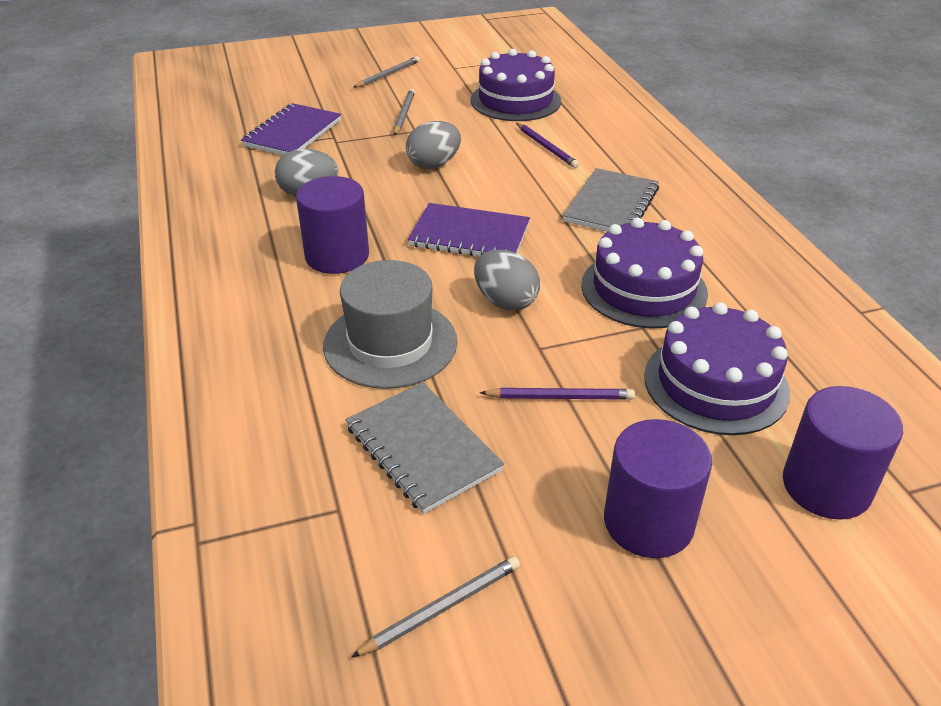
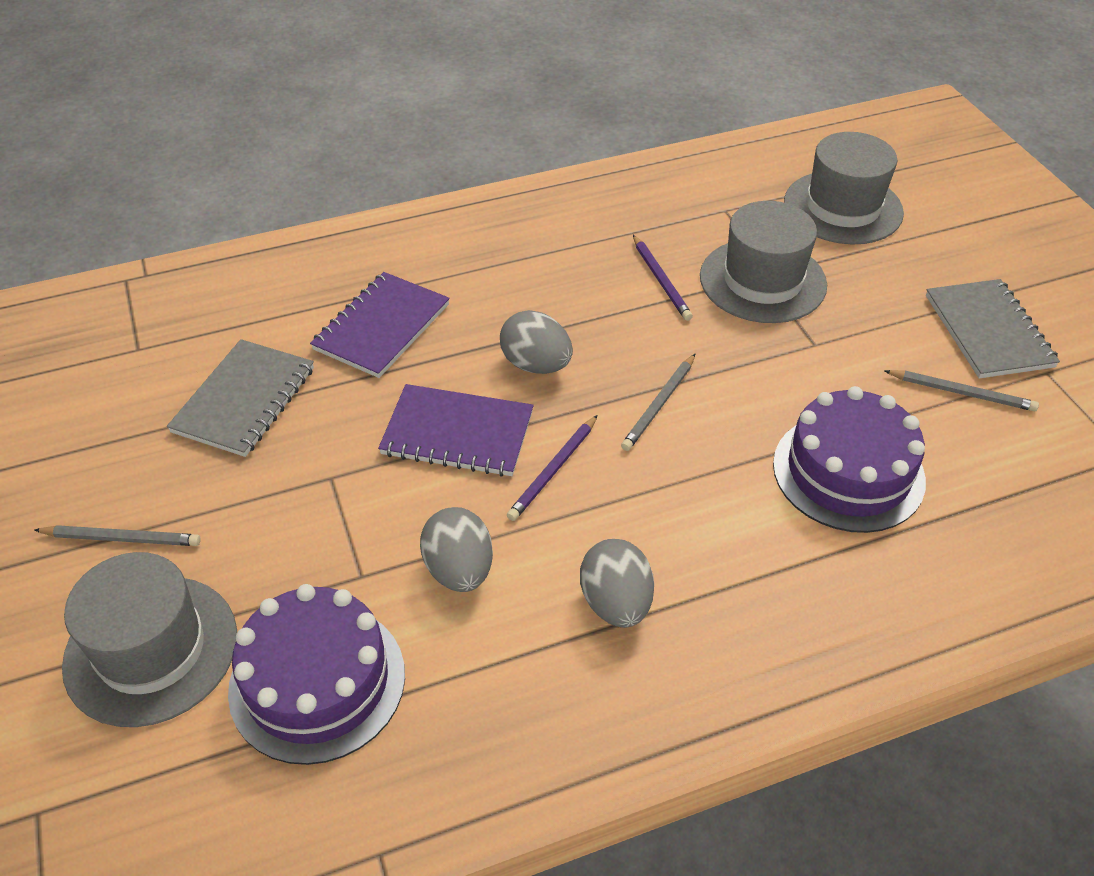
grey hat: [323,260,457,389] = 1 -> [62,552,237,727] [700,201,827,323] [784,132,904,245] = 3
purple cake: [471,49,561,121] [581,218,708,329] [644,302,790,435] = 3 -> [228,584,405,765] [773,386,926,533] = 2
purple cylinder: [296,176,369,274] [604,419,712,558] [783,386,903,520] = 3 -> none = 0

